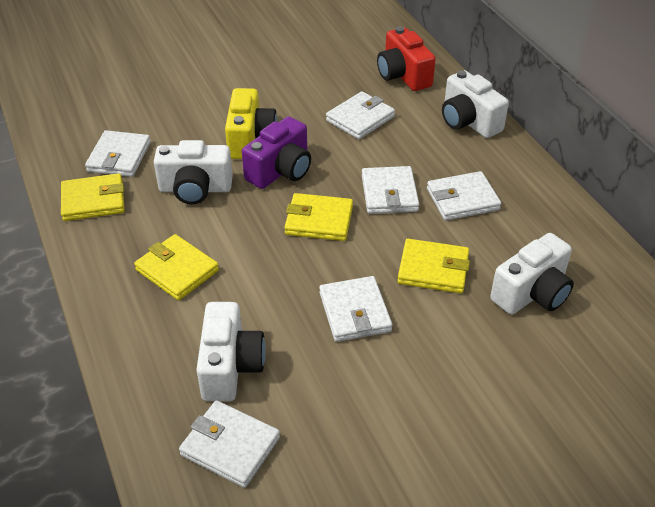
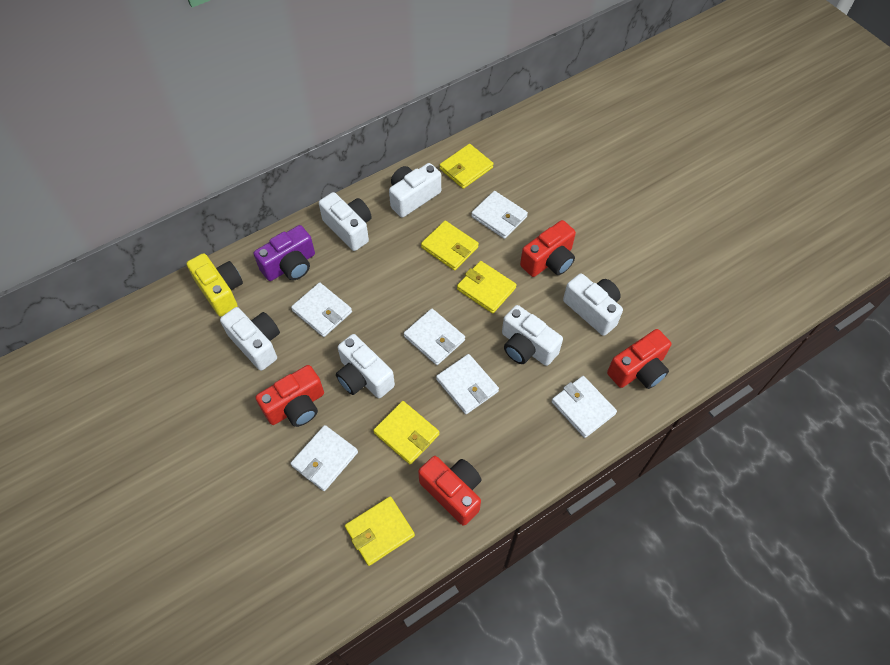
red camera: [377,27,436,91] = 1 -> [256,365,324,427] [418,456,481,526] [520,220,576,277] [607,329,671,389] = 4
white camera: [154,140,233,204] [196,302,266,401] [442,70,509,138] [490,233,574,314] = 4 -> [220,307,280,371] [319,192,372,251] [336,334,395,398] [389,163,441,217] [502,305,563,366] [563,273,623,336] = 6
yellow wallet: [61,173,125,221] [134,234,219,301] [284,193,353,241] [397,239,470,293] = 4 -> [345,496,415,566] [373,401,439,464] [421,221,479,271] [439,144,494,189] [457,261,516,313] = 5

